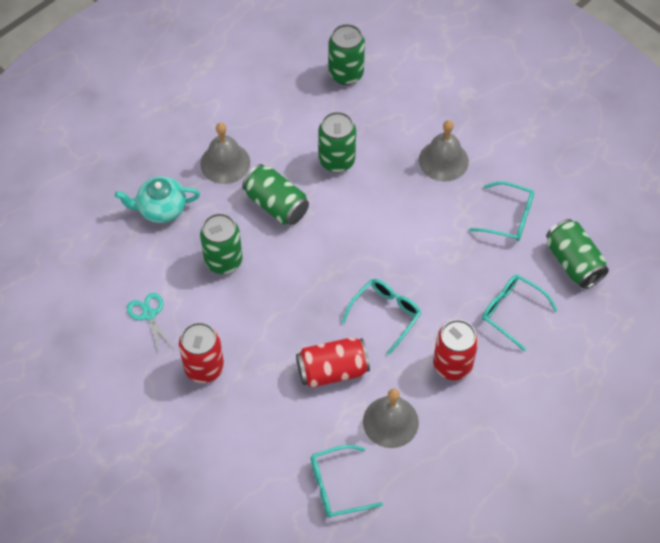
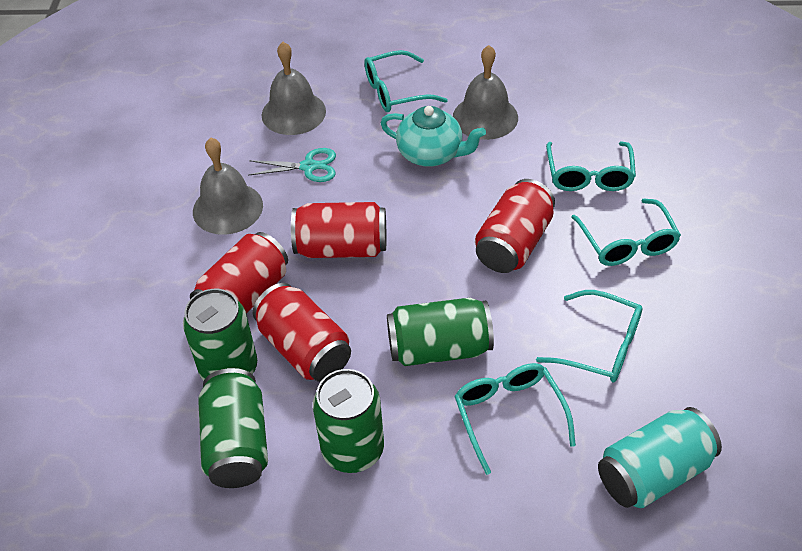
green can: [200,213,242,274] [242,164,309,225] [318,112,356,173] [329,24,365,85] [546,219,609,289] = 5 -> [183,289,257,381] [198,368,268,488] [313,369,384,473] [387,298,494,366] = 4
red can: [179,322,224,383] [296,337,370,388] [433,319,478,380] = 3 -> [190,232,288,314] [253,283,351,382] [291,202,386,258] [475,179,555,273] = 4
turquoise can: none = 0 -> [598,407,722,508] = 1
turquoise glasses: [311,445,383,518] [341,279,421,355] [469,181,534,241] [482,275,558,352] = 4 -> [364,50,448,112] [454,363,576,475] [536,290,642,382] [546,142,636,191] [571,198,681,266] = 5

